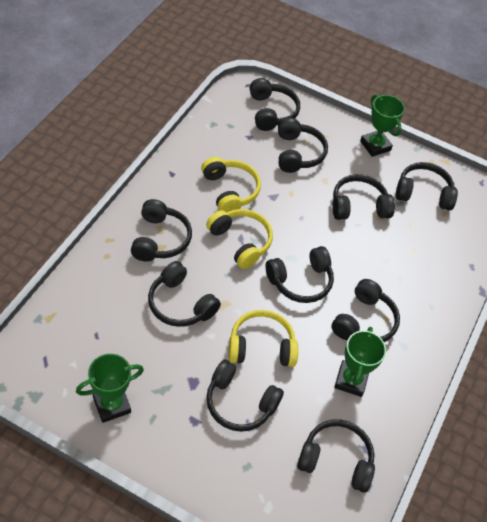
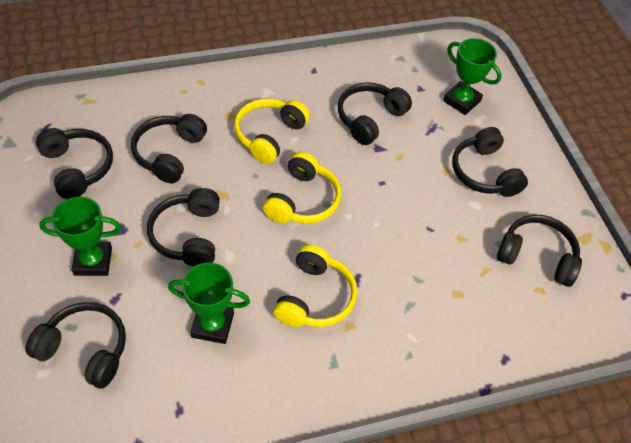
black headphones: [131,199,192,262] [148,261,221,327] [206,360,284,432] [250,78,300,131] [266,246,334,303] [278,118,328,173] [297,419,375,493] [332,174,395,220] [332,279,400,342] [396,162,458,210] = 10 -> [25,302,126,389] [36,128,113,199] [131,114,207,183] [147,188,220,267] [338,82,412,145] [452,127,528,197] [497,215,582,287] = 7

